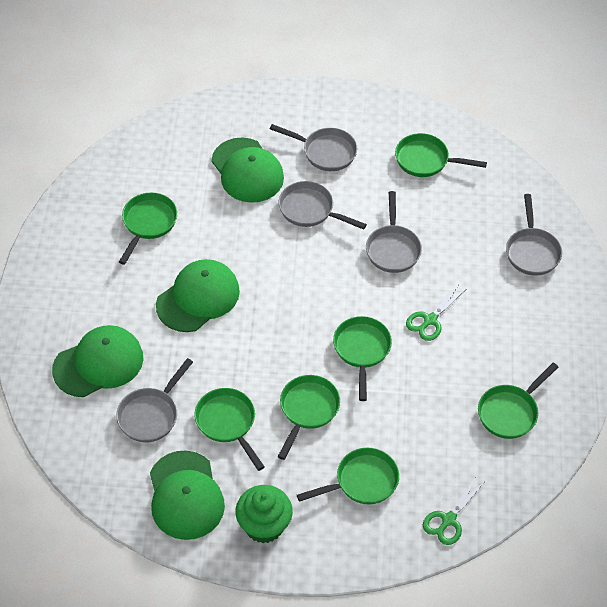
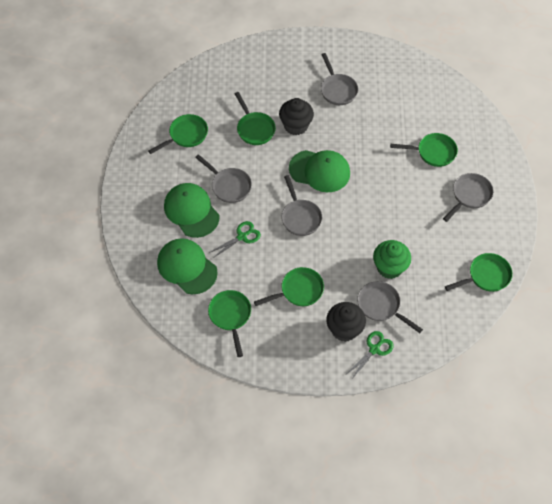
black cupcake: none = 0 -> [279,98,314,135] [326,302,366,342] = 2
green cap: [52,325,143,397] [150,450,225,540] [156,259,240,332] [211,137,284,203] = 4 -> [157,238,218,294] [164,183,219,238] [289,150,350,192] = 3
green pan: [119,193,178,265] [194,388,265,471] [278,375,340,460] [297,448,399,504] [333,316,392,401] [395,133,487,177] [478,363,558,439] = 7 -> [148,114,208,154] [208,290,251,357] [235,92,276,145] [254,267,324,306] [390,133,458,167] [445,253,513,292] = 6

